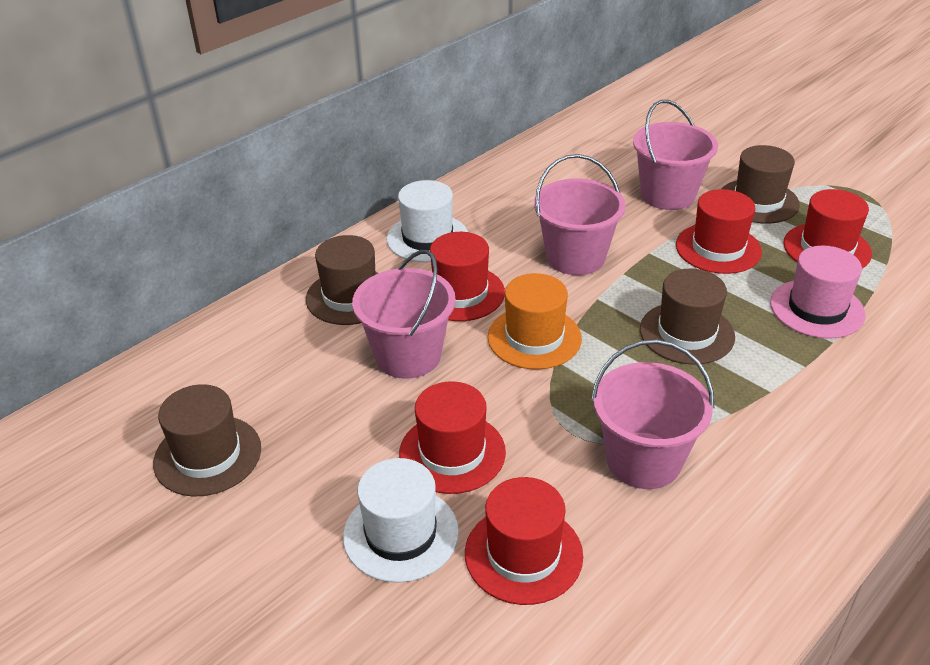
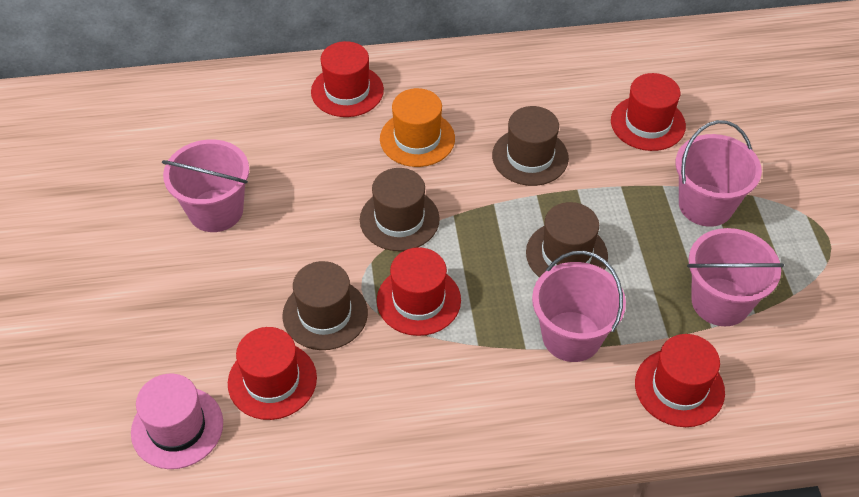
white hat: [343,458,459,583] [386,180,468,262] = 2 -> none = 0

